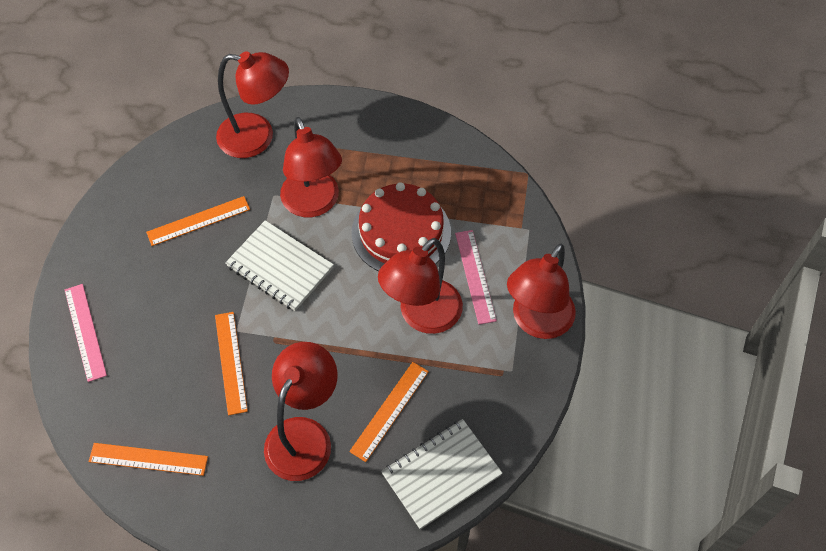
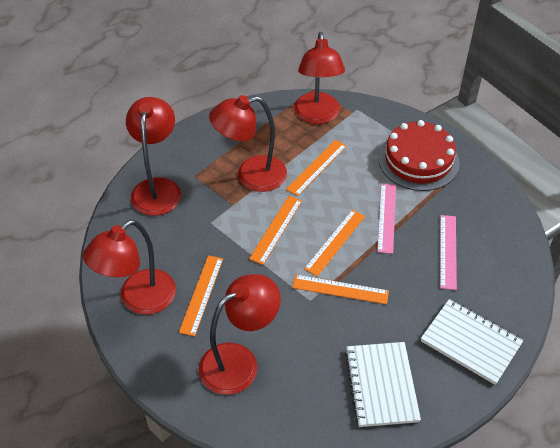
orange ruler: [89,443,208,476] [146,196,250,246] [215,312,248,416] [349,362,429,462] = 4 -> [179,255,223,336] [249,196,302,265] [286,140,347,196] [292,275,389,304] [304,209,365,277] = 5

